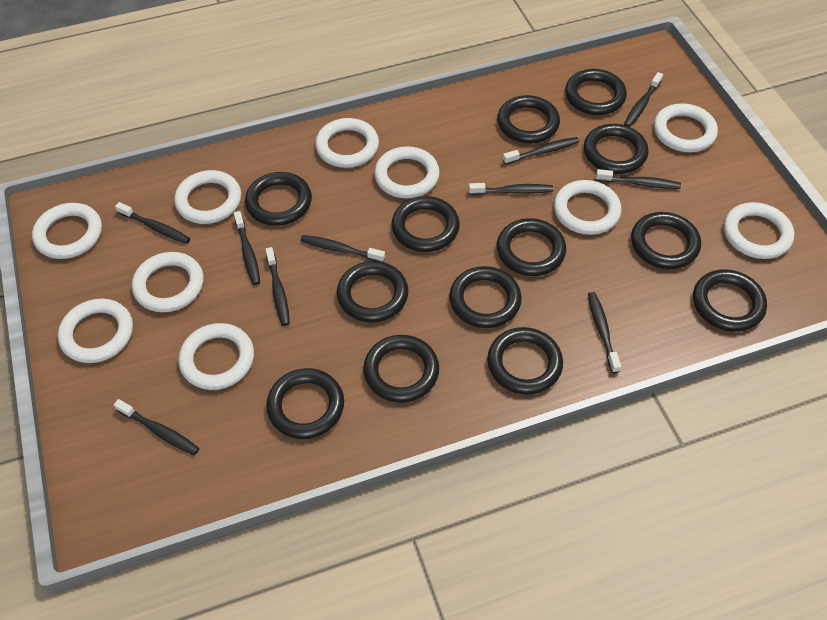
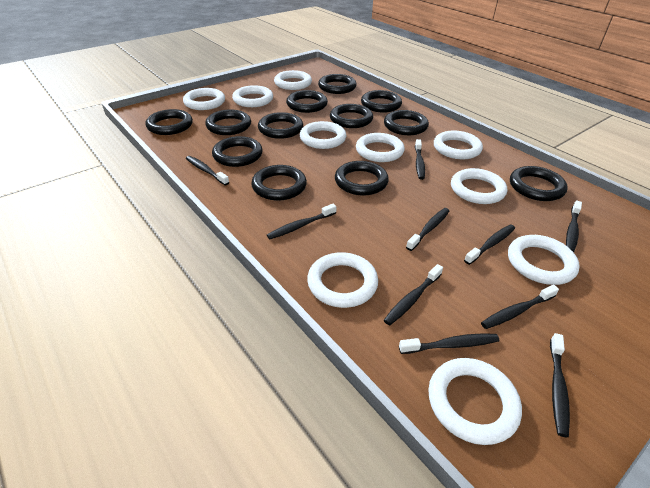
black ring: [245,172,312,226] [266,368,344,439] [337,261,408,323] [363,335,439,403] [391,196,460,252] [449,266,522,328] [487,327,563,395] [497,95,560,143] [497,218,566,276] [565,69,627,115] [584,124,649,174] [631,212,701,269] [693,269,767,332] = 13 -> [146,109,193,135] [205,109,251,135] [212,136,263,167] [251,165,307,201] [258,112,303,139] [286,90,328,113] [318,74,357,94] [330,104,373,128] [335,161,389,195] [361,90,402,113] [384,110,429,135] [510,166,568,201] = 12

